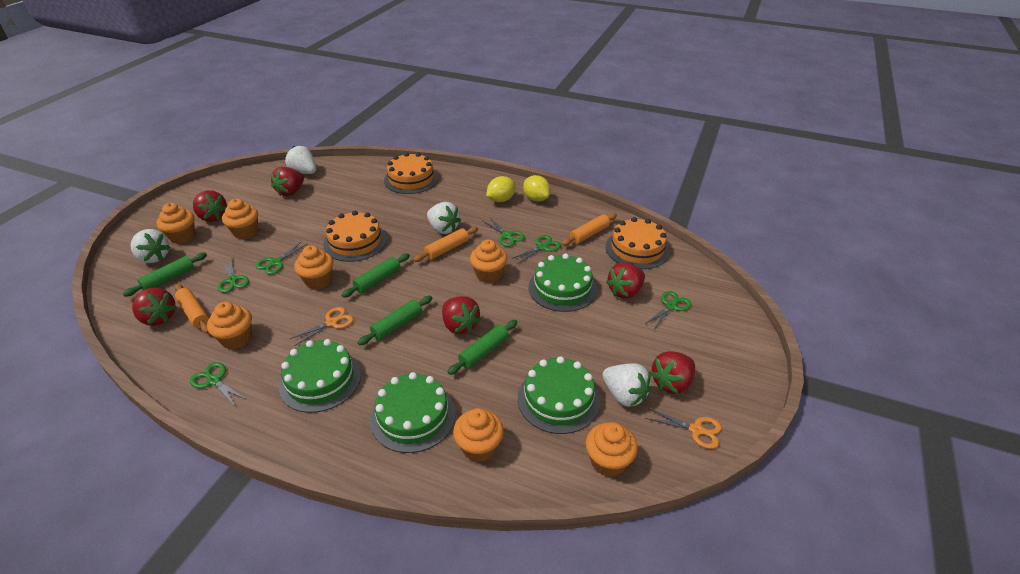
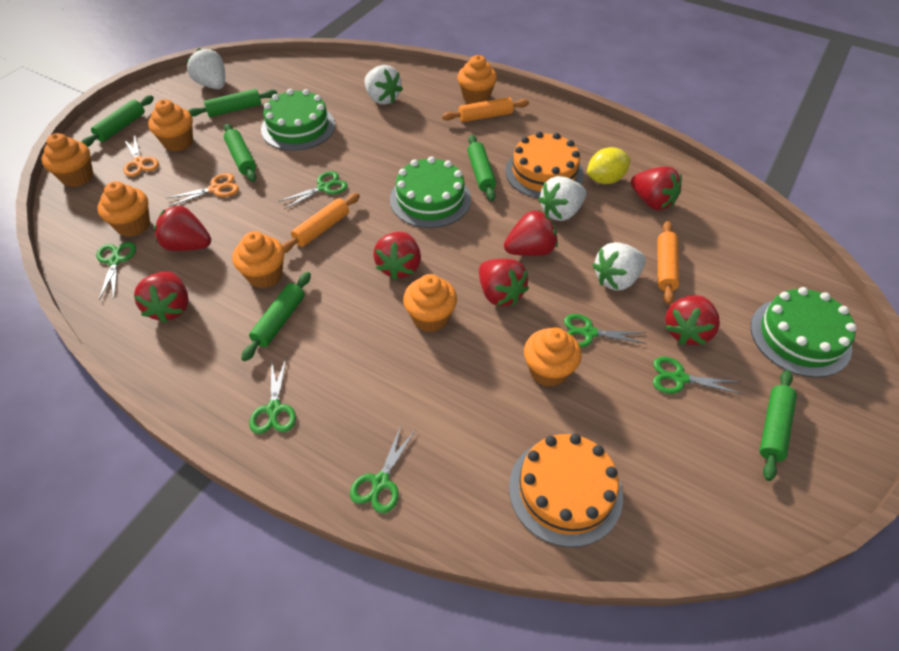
green cake: [279,339,361,413] [370,372,456,453] [518,356,600,434] [529,254,597,312] = 4 -> [261,89,335,151] [390,156,471,228] [751,287,857,378] = 3
green rolling pin: [123,253,207,297] [342,253,410,298] [358,296,432,345] [448,320,518,375] = 4 -> [81,95,154,147] [188,89,277,117] [224,124,257,182] [241,272,311,361] [467,135,496,201] [760,370,797,481] = 6
orange cake: [323,211,387,262] [384,152,439,194] [606,217,670,269] = 3 -> [505,131,584,198] [509,434,623,547] = 2
red strawberry: [132,288,177,326] [193,190,227,222] [271,167,304,196] [442,296,481,334] [606,262,645,299] [650,351,695,394] = 6 -> [134,271,189,323] [154,205,211,251] [373,232,421,280] [479,259,529,306] [504,210,558,256] [631,167,682,210] [665,295,720,345] = 7
yellow lemon: [486,176,516,202] [523,175,550,202] = 2 -> [587,147,631,184] = 1

